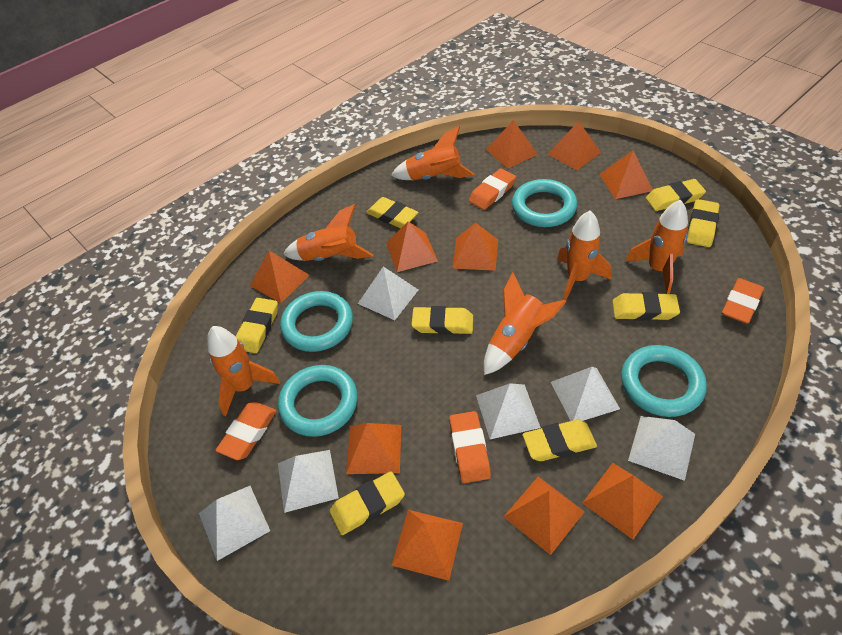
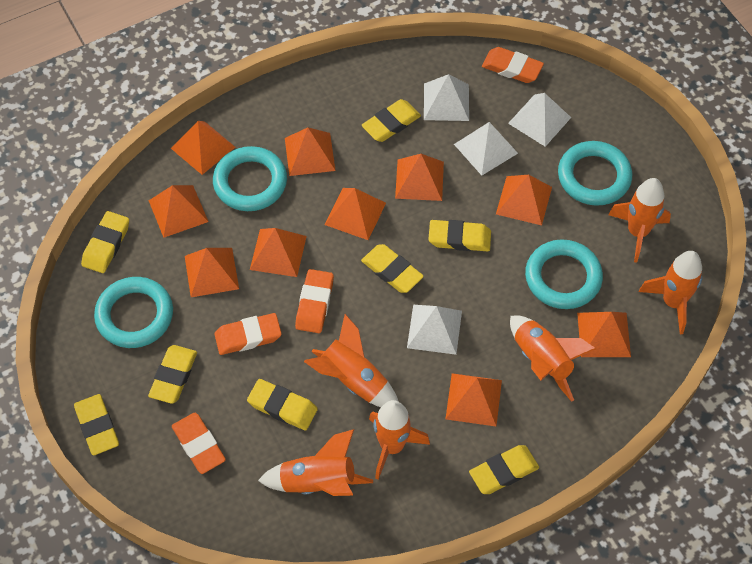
white pyramid: [199,486,270,561] [278,450,339,513] [358,267,418,320] [476,383,541,439] [551,367,620,421] [628,416,695,481] = 6 -> [407,305,462,355] [424,74,469,121] [454,122,518,175] [508,93,571,147] = 4

